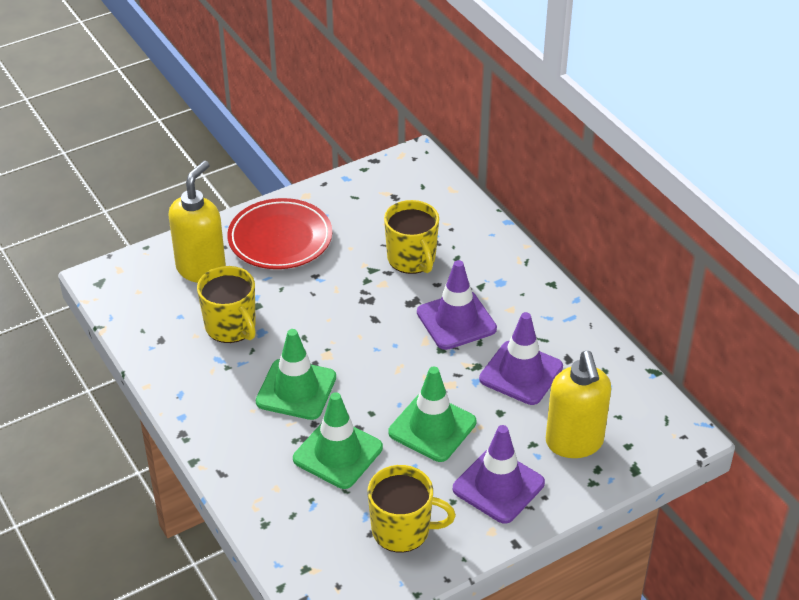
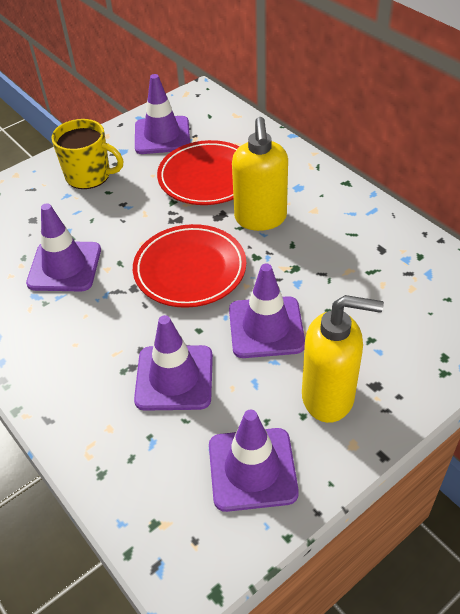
green traffic cone: [256,329,336,420] [293,392,383,489] [388,367,476,462] = 3 -> none = 0
purple traffic cone: [417,260,497,350] [453,425,545,524] [479,312,563,405] = 3 -> [26,203,101,291] [134,315,213,411] [135,74,190,154] [209,410,299,512] [229,263,305,358] = 5
red plate: [227,198,332,269] = 1 -> [133,224,246,308] [157,140,240,205] = 2
yellow mug: [197,266,256,343] [367,465,456,553] [384,200,439,274] = 3 -> [51,119,124,189] = 1

